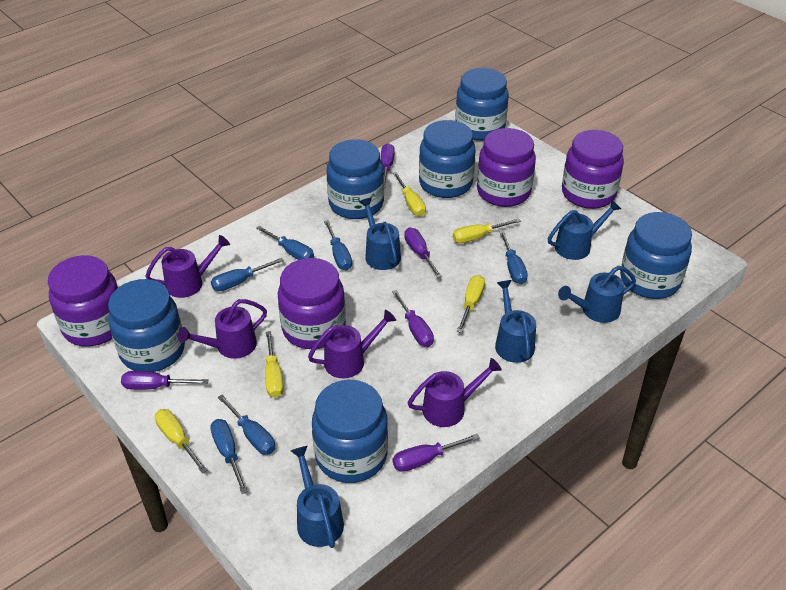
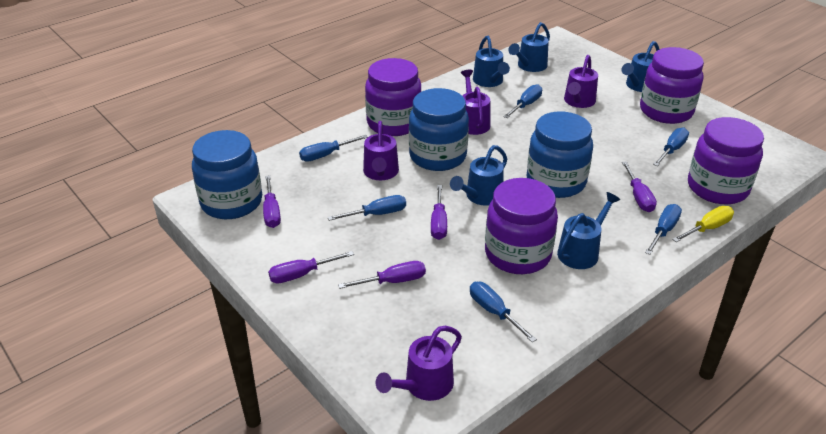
blue jar: [108,279,185,372] [312,380,388,483] [327,139,384,219] [419,120,475,198] [455,68,509,141] [620,212,692,299] = 6 -> [192,130,262,219] [409,88,469,171] [527,111,593,198] = 3
yellow screwdriver: [155,409,207,473] [265,331,284,398] [393,172,426,216] [453,218,521,243] [457,275,485,333] = 5 -> [672,206,734,242] = 1

